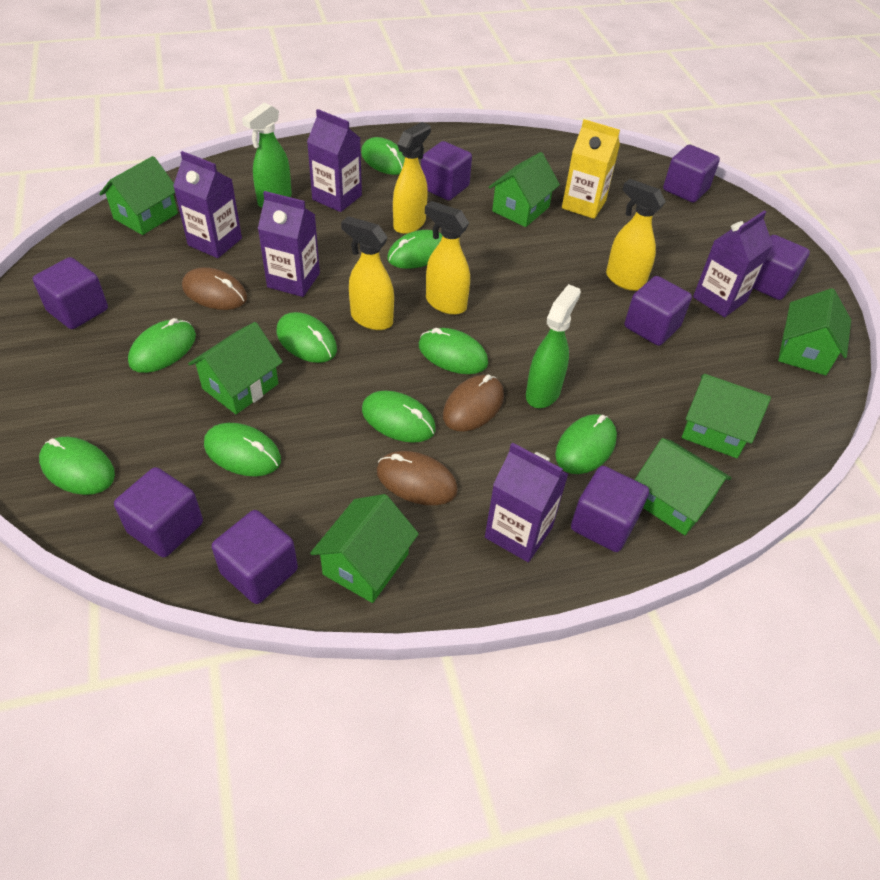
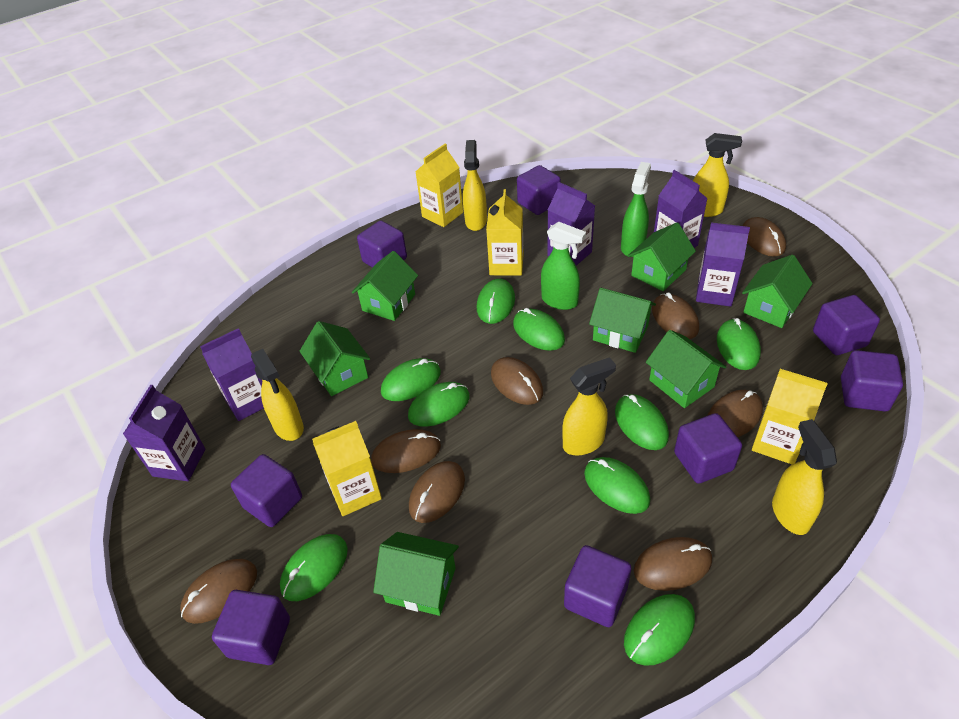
brown mouse: [182,267,247,310] [377,451,458,505] [443,375,504,432] = 3 -> [180,559,257,624] [371,429,441,473] [409,461,465,523] [491,357,543,405] [634,537,712,591] [652,292,699,339] [707,390,763,437] [743,217,786,257] = 8
yellow carton: [562,119,620,219] = 1 -> [312,421,382,516] [416,144,463,227] [486,189,524,276] [752,369,828,464] = 4
yellow spray bottle: [341,216,394,330] [393,122,431,234] [425,201,470,315] [606,179,666,291] = 4 -> [251,349,304,441] [463,140,487,231] [562,357,616,455] [693,133,742,217] [772,419,837,535] = 5

